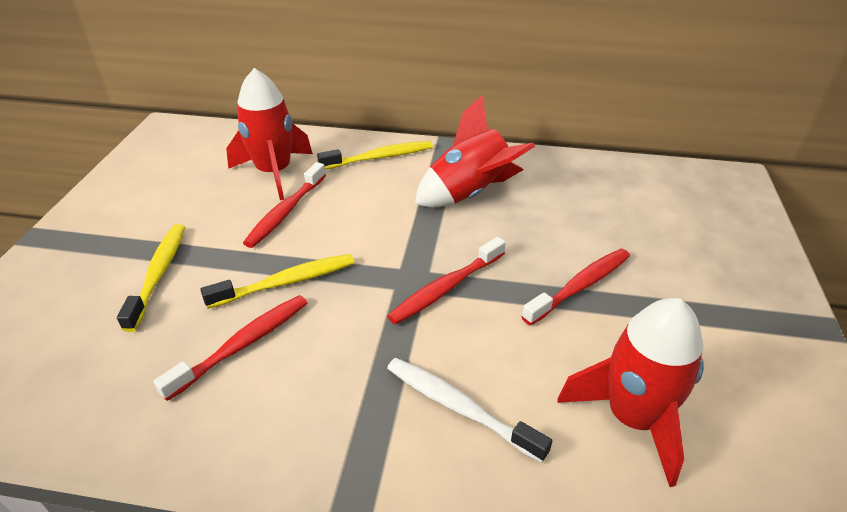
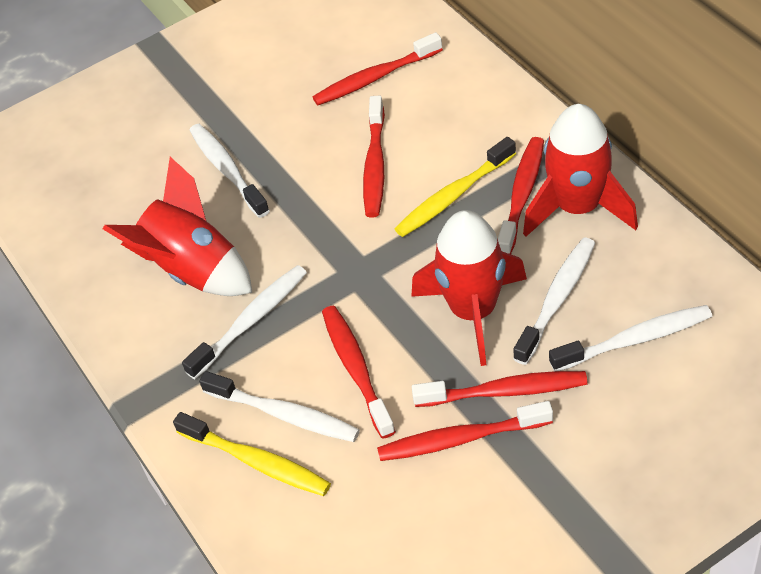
red toothbrush: [153,295,307,401] [243,162,326,248] [387,237,506,325] [521,249,630,326] = 4 -> [313,32,443,105] [322,306,396,439] [363,96,385,218] [377,401,553,461] [412,371,588,407] [498,137,544,254] = 6
white toothbrush: [387,358,552,463] = 1 -> [182,265,307,379] [189,124,270,218] [199,371,360,442] [513,238,595,365] [549,305,712,371] = 5
yellow toothbrush: [117,224,185,332] [201,254,354,309] [317,141,433,170] = 3 -> [173,412,331,496] [395,137,516,237] = 2

